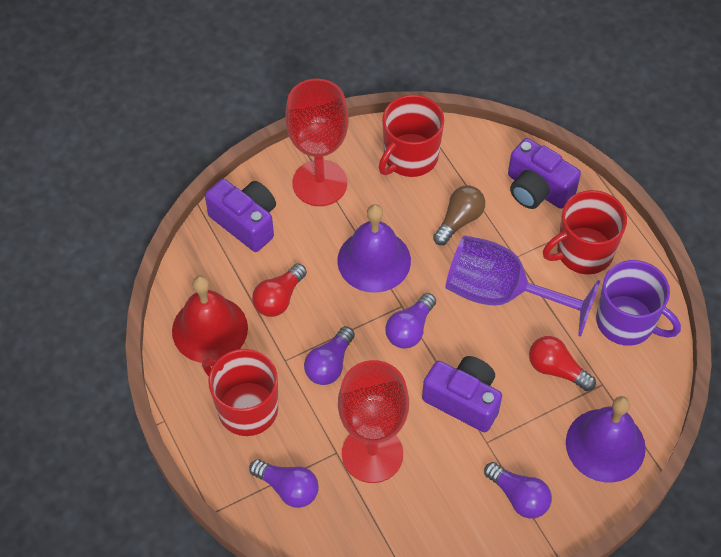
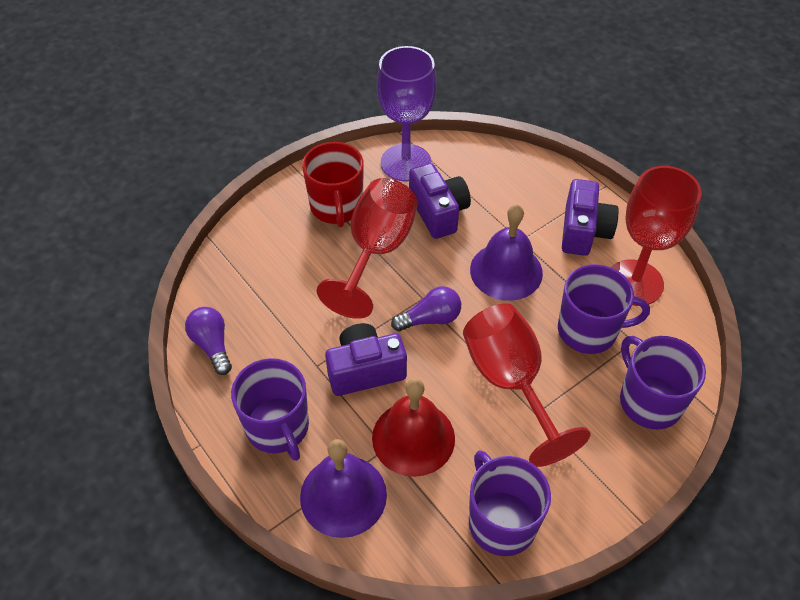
brown light bulb: [433,185,485,245] = 1 -> none = 0
purple light bulb: [249,459,319,508] [304,326,355,385] [385,293,436,349] [484,462,552,518] = 4 -> [185,307,232,375] [391,286,461,331] = 2
purple mug: [596,260,681,346] = 1 -> [231,358,309,461] [469,450,551,556] [558,264,650,354] [620,336,706,430] = 4
red goblet: [285,79,349,206] [338,360,409,483] = 2 -> [317,178,418,319] [463,303,591,467] [611,166,701,306] = 3
red light bulb: [252,263,307,317] [529,336,596,391] = 2 -> none = 0
red mug: [202,349,278,436] [379,95,444,177] [543,190,627,274] = 3 -> [302,142,364,227] = 1

